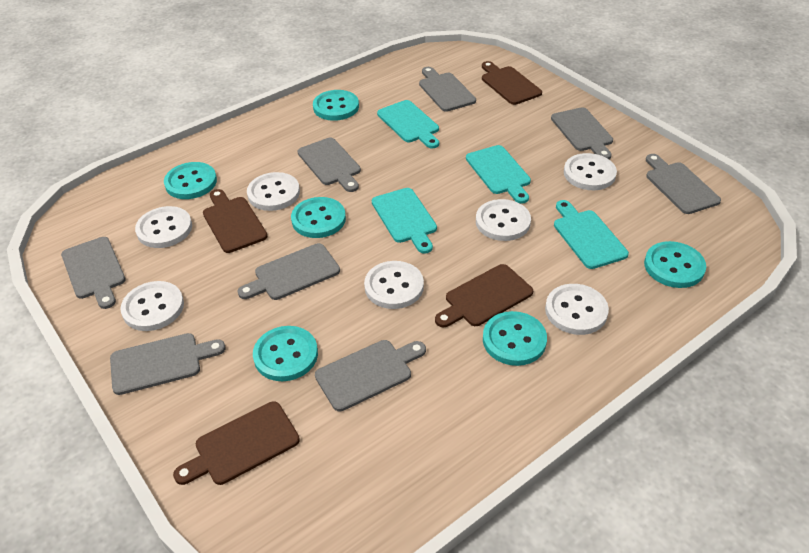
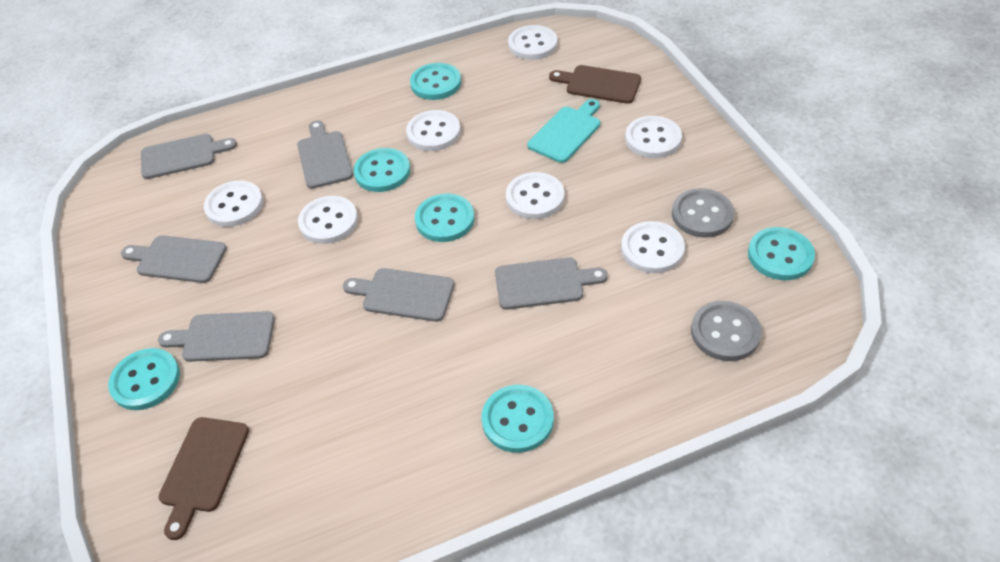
brown cutting board: [173,401,300,485] [203,189,268,253] [435,264,533,327] [482,61,542,105] = 4 -> [159,417,249,540] [549,65,641,104] = 2
grey button: none = 0 -> [672,188,734,238] [691,301,762,361] = 2
grey cutting board: [61,237,126,309] [110,333,226,395] [237,243,340,300] [298,138,361,192] [315,340,426,411] [419,67,476,112] [551,107,613,159] [646,154,721,214] = 8 -> [121,235,227,283] [141,134,237,179] [158,311,275,362] [297,121,353,189] [343,268,454,322] [495,257,608,310] = 6
turquoise cutting board: [372,188,437,254] [377,100,439,148] [466,145,531,204] [554,200,629,269] = 4 -> [527,99,600,163] = 1

